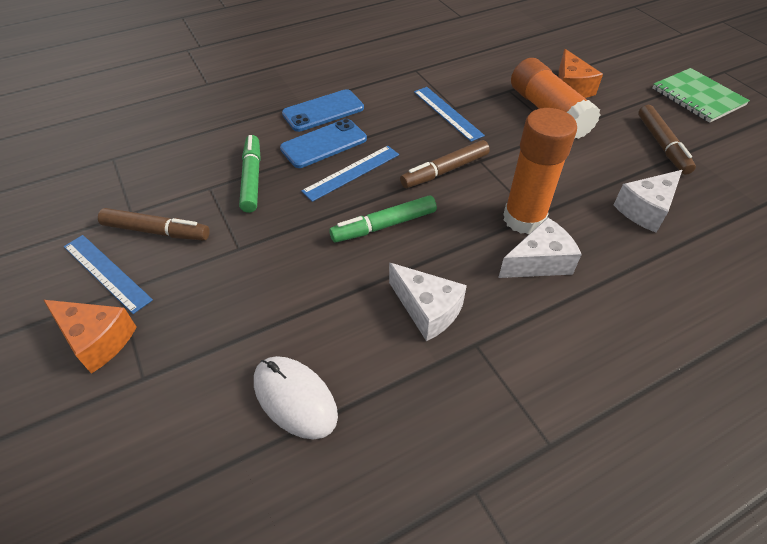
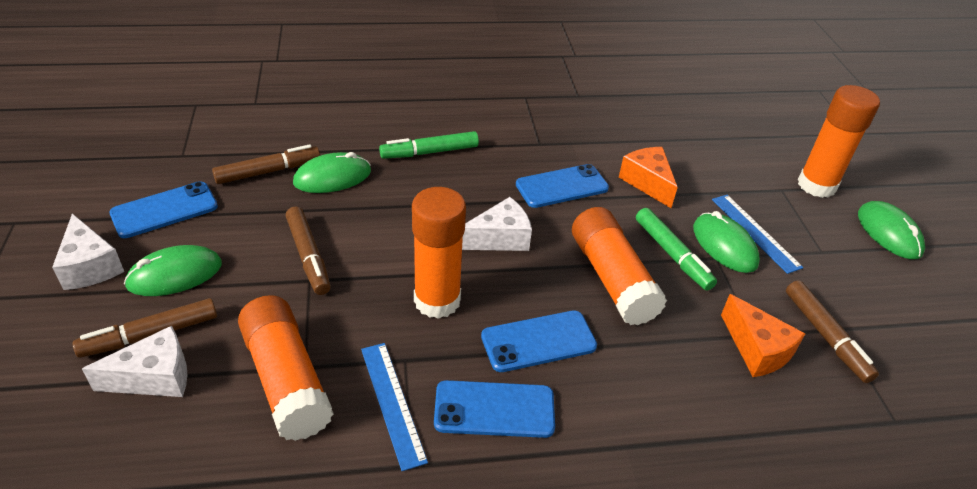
blue phone: [280,119,367,168] [282,89,364,132] = 2 -> [109,181,218,238] [434,380,555,438] [481,310,597,372] [516,164,609,208] = 4
blue ruler: [64,235,153,314] [301,146,399,202] [414,87,485,142] = 3 -> [361,343,428,471] [712,195,804,274] = 2
brown marker: [98,208,210,241] [400,140,490,188] [638,105,696,175] = 3 -> [73,298,217,358] [212,144,320,184] [286,206,331,295] [786,280,879,383] = 4
green mouse: none = 0 -> [124,245,222,296] [293,152,371,193] [693,211,760,273] [858,201,925,259] = 4
green notebook: [653,68,750,123] = 1 -> none = 0
orange glue stick: [503,108,577,234] [511,58,601,139] = 2 -> [238,295,334,441] [412,187,466,319] [572,207,667,325] [798,85,880,198] = 4
white mouse: [254,356,338,439] = 1 -> none = 0

